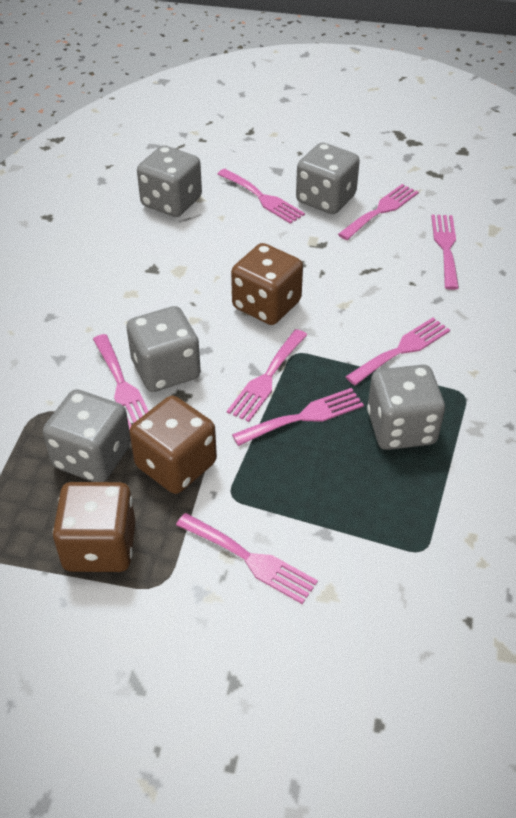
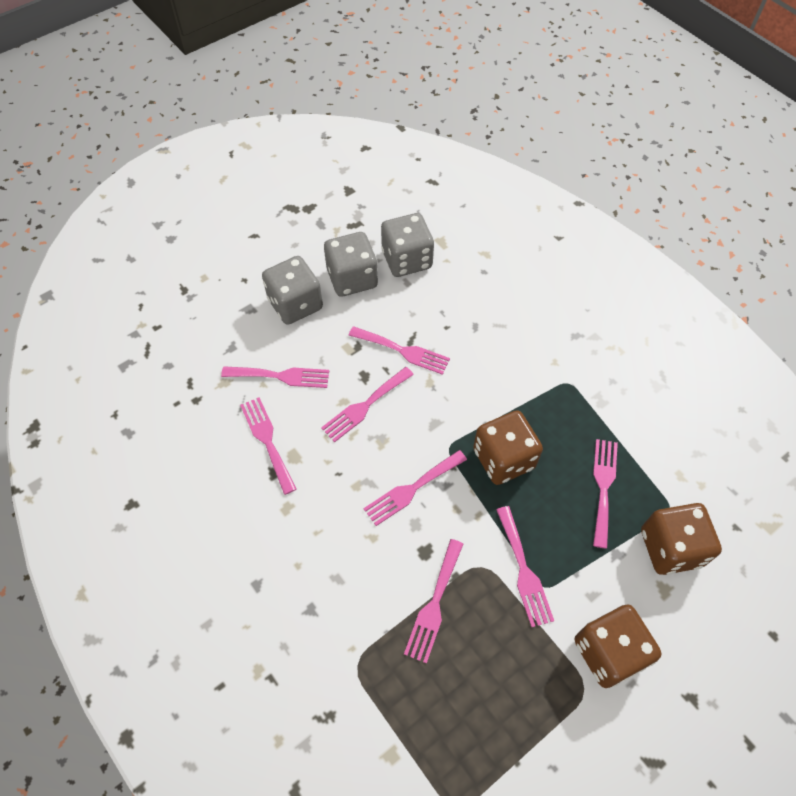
grey dice: [43,389,131,482] [127,306,201,392] [137,145,202,217] [296,142,360,214] [367,365,445,450] = 5 -> [262,256,323,325] [324,232,378,297] [381,213,434,277] = 3

